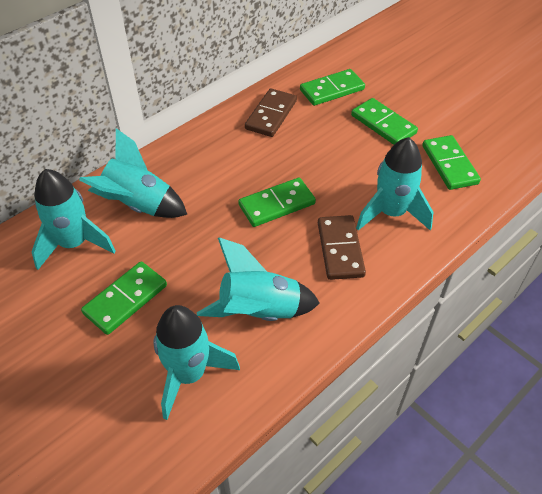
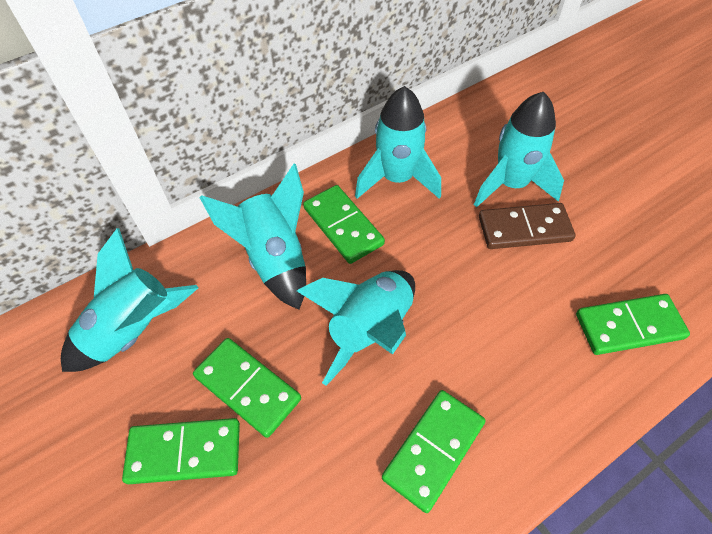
brown domino: [245,88,297,137] [318,215,366,280] = 2 -> [479,203,576,249] = 1

